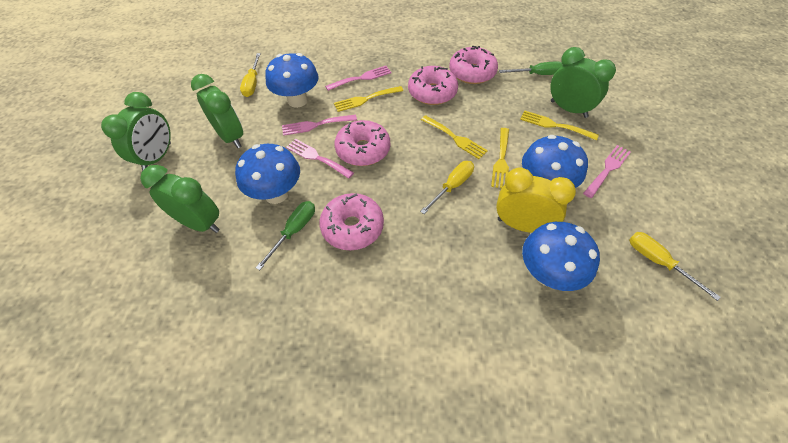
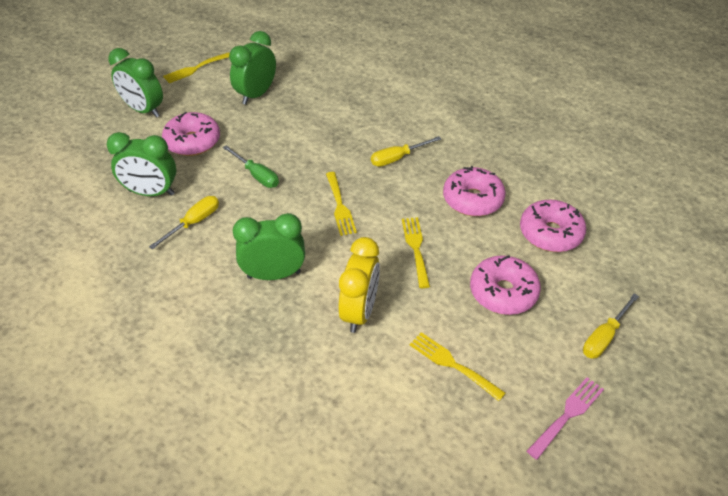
blue mushroom: [235,144,300,204] [265,53,319,108] [522,135,588,188] [522,222,600,291] = 4 -> none = 0
green screwdriver: [256,201,315,270] [499,61,563,75] = 2 -> [223,145,279,188] = 1
pink fork: [282,115,357,136] [286,139,354,179] [325,66,392,91] [583,145,631,198] = 4 -> [527,377,604,460] = 1

